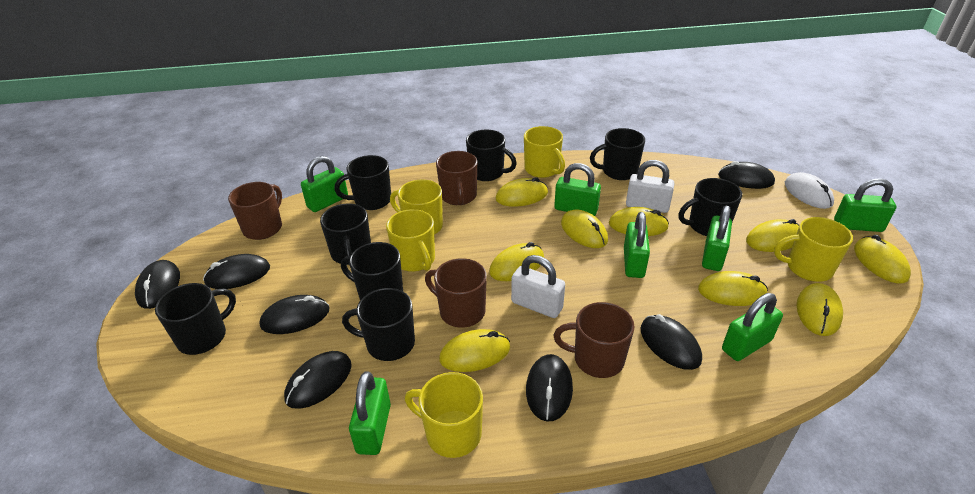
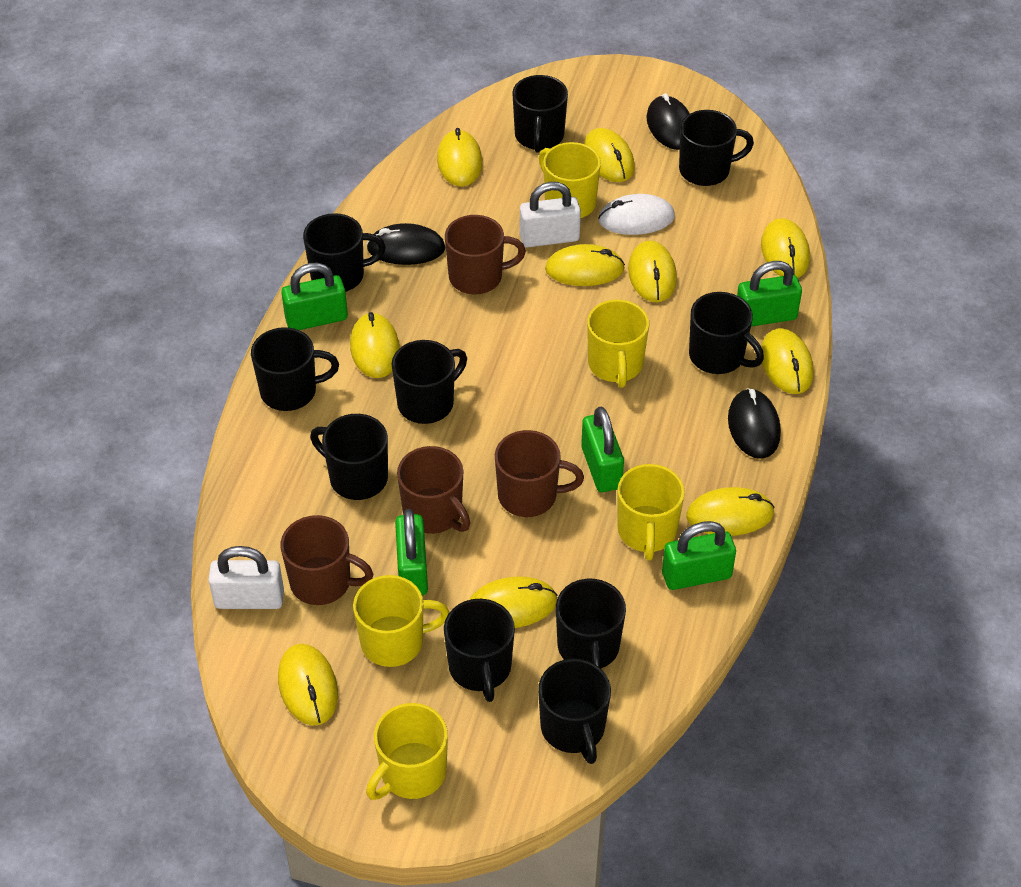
black mouse: [135,260,180,309] [203,254,270,289] [260,295,329,334] [284,351,352,409] [526,354,573,422] [641,314,702,370] [718,161,775,189] = 7 -> [367,223,445,265] [646,93,690,150] [728,388,781,459] = 3
black mug: [155,283,236,355] [320,203,371,266] [334,155,391,210] [341,242,403,300] [342,288,415,361] [466,129,517,181] [590,128,645,180] [678,178,742,236] = 8 -> [251,327,339,411] [303,213,386,292] [310,414,388,500] [392,340,467,424] [444,599,515,702] [512,75,568,152] [538,659,611,764] [556,579,626,668] [679,110,754,186] [689,292,764,374] = 10
green padlock: [301,156,348,212] [349,371,391,455] [554,163,601,216] [624,212,650,278] [702,206,732,271] [722,293,783,361] [834,178,896,232] = 7 -> [281,263,348,330] [395,509,428,595] [581,407,624,492] [662,521,736,590] [737,261,802,327] = 5
yellow mouse: [439,329,510,372] [489,242,544,281] [496,177,548,207] [561,210,608,248] [609,207,669,236] [698,271,768,306] [746,219,799,252] [797,283,843,336] [854,235,911,283] = 9 -> [278,644,338,726] [350,312,400,378] [437,128,482,187] [469,576,558,628] [545,244,625,286] [584,128,635,182] [628,240,677,303] [686,487,775,536] [761,218,810,278] [761,328,814,394] = 10

